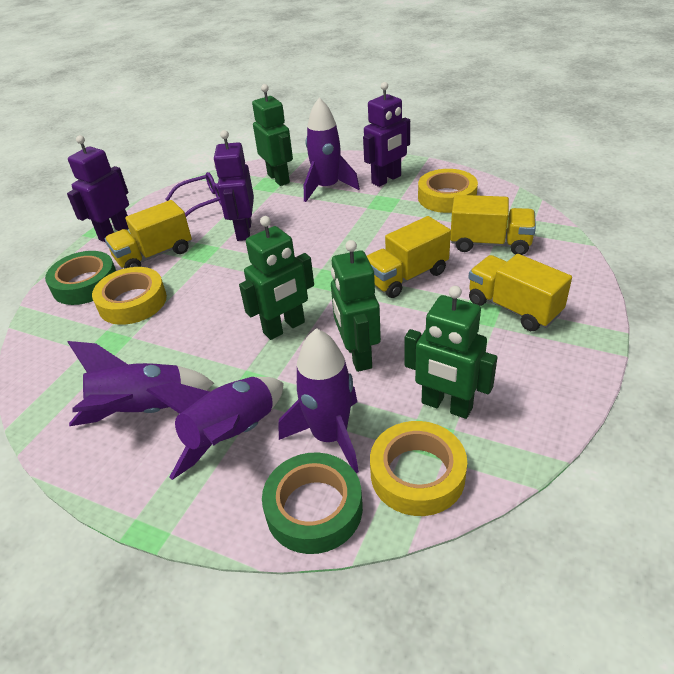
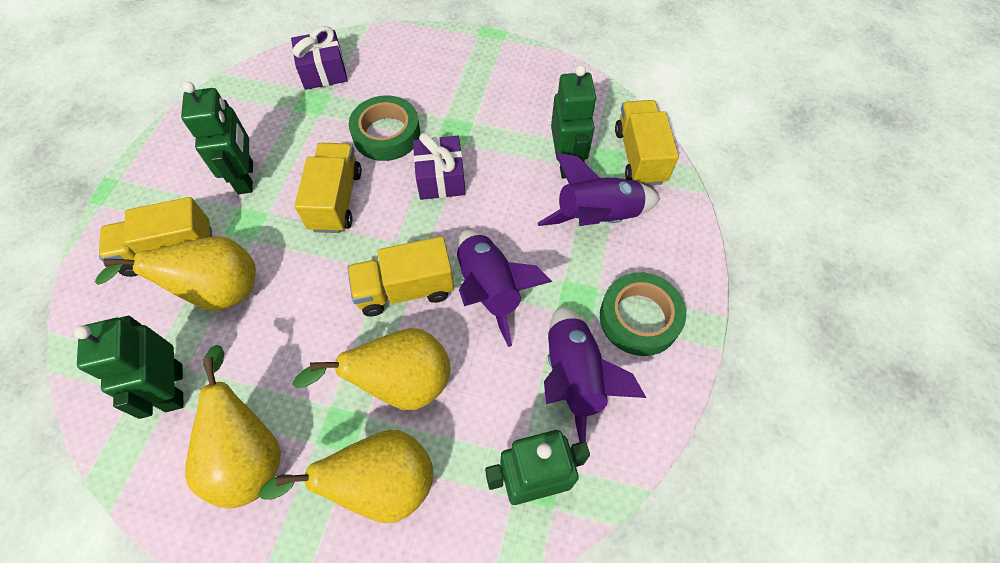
purple gift: none = 0 -> [291,26,348,90] [413,133,466,200] = 2
purple glasses: [165,172,221,217] = 1 -> none = 0
purple robot: [67,135,129,242] [214,130,254,241] [363,82,410,187] = 3 -> none = 0
purple rocket: [68,341,214,426] [146,377,284,480] [279,328,359,473] [304,98,360,202] = 4 -> [457,230,552,347] [538,153,661,226] [544,306,646,442] = 3
yellow pear: none = 0 -> [95,236,256,311] [185,345,281,508] [258,430,433,523] [293,328,450,410] = 4
yellow tape: [92,267,167,325] [370,421,467,516] [418,169,478,213] = 3 -> none = 0

